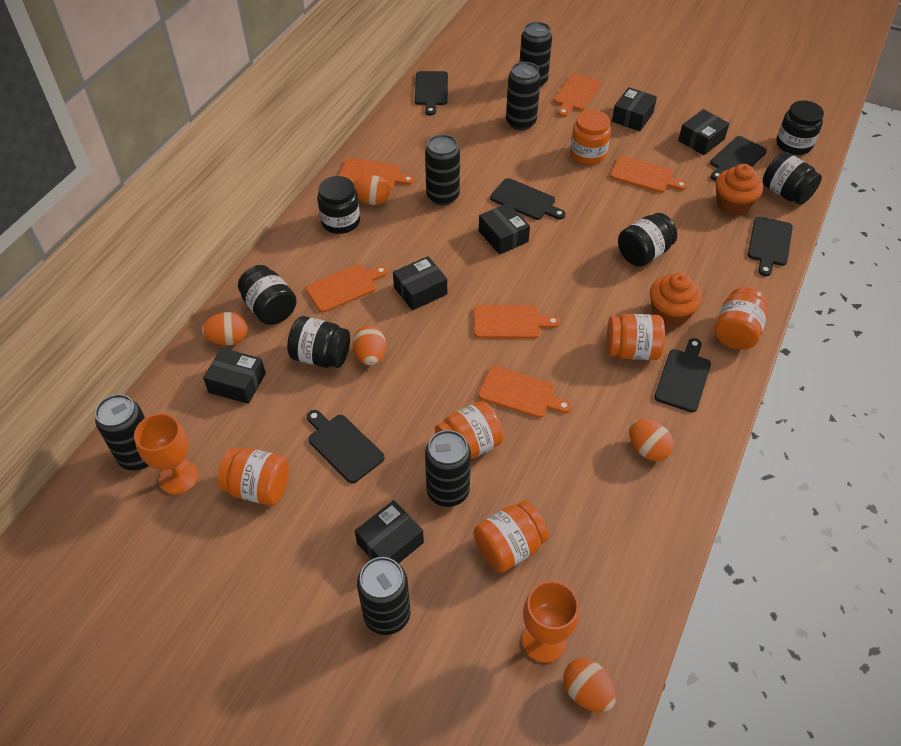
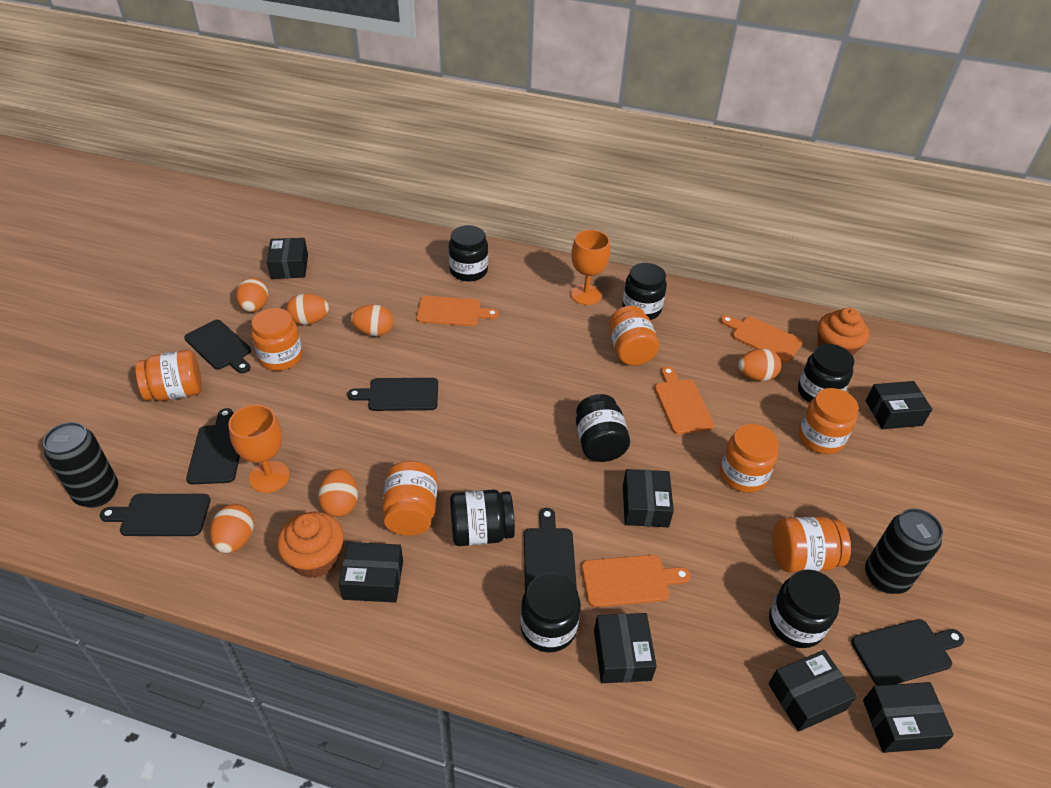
black box: [203,348,266,404] [355,500,424,564] [393,256,447,311] [479,203,530,255] [612,87,657,131] [678,109,729,155] = 6 -> [267,238,308,279] [339,542,403,602] [594,613,657,683] [623,469,674,527] [768,650,857,732] [863,682,954,753] [866,381,932,429] = 7
black can: [95,394,149,470] [357,557,410,635] [425,134,460,206] [425,430,471,507] [506,62,541,130] [520,22,552,87] = 6 -> [43,422,118,508] [865,508,943,594] = 2
black jar: [238,265,297,325] [287,316,350,368] [317,176,360,234] [618,213,677,267] [763,152,822,205] [776,100,824,155] = 6 -> [449,225,488,281] [450,489,515,546] [520,573,581,652] [576,394,630,462] [622,263,667,320] [769,570,840,648] [798,344,854,403] = 7
orange cutting board: [306,265,388,313] [339,158,414,190] [474,305,560,339] [478,366,572,418] [554,73,601,117] [610,156,688,193] = 6 -> [416,296,499,326] [582,555,691,607] [654,367,714,434] [720,315,803,362] = 4
orange egg: [202,312,248,345] [352,326,386,366] [353,175,390,205] [564,658,616,712] [629,419,674,461] = 5 -> [210,504,254,553] [236,278,269,312] [286,294,329,325] [318,469,358,517] [351,305,394,336] [738,349,781,381] = 6
orange jar: [218,448,289,506] [435,401,504,459] [474,501,549,573] [570,110,611,165] [607,314,665,360] [714,287,768,350] = 6 -> [135,350,202,401] [251,308,302,371] [382,461,437,536] [609,306,659,366] [720,424,779,493] [773,516,851,573] [799,388,859,454] = 7

